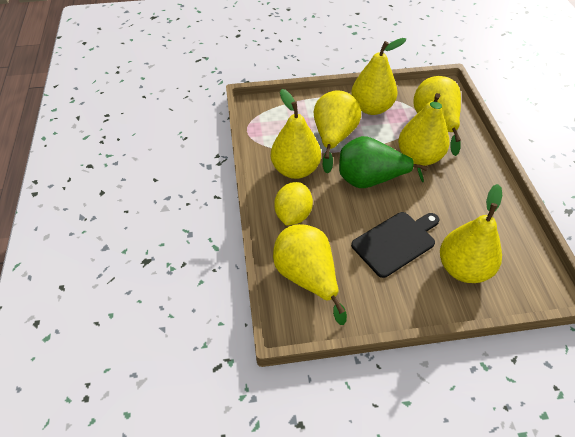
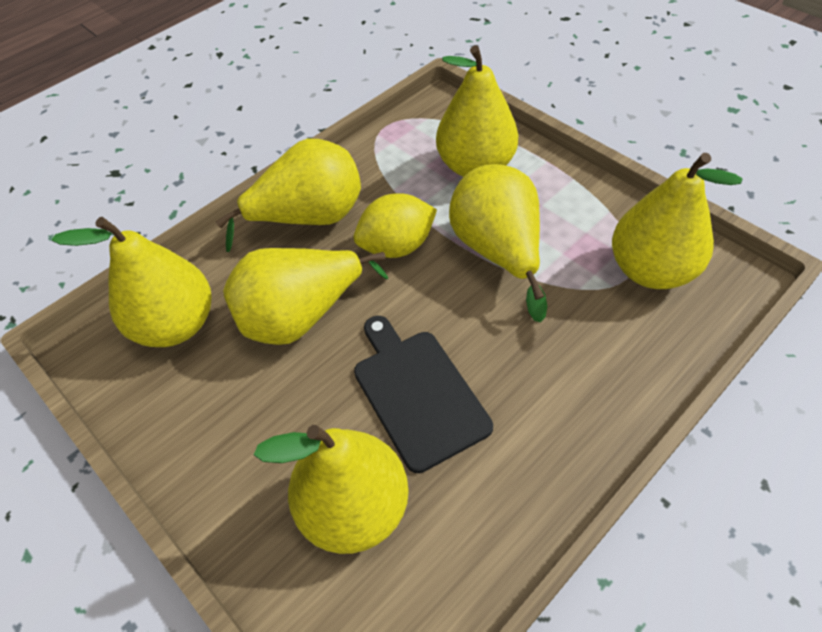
green pear: [339,136,428,188] = 1 -> none = 0

